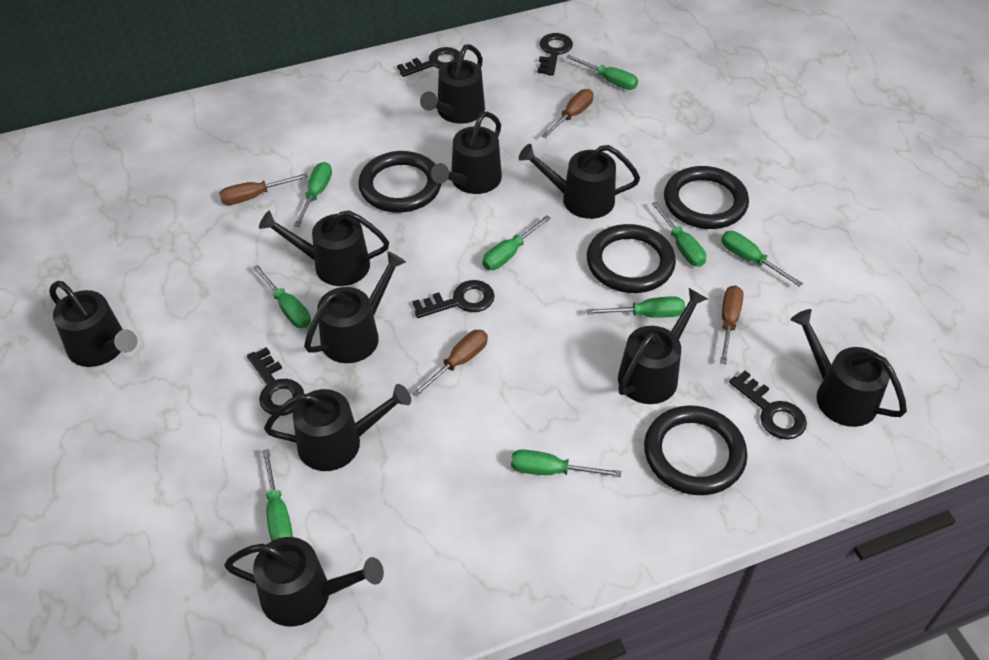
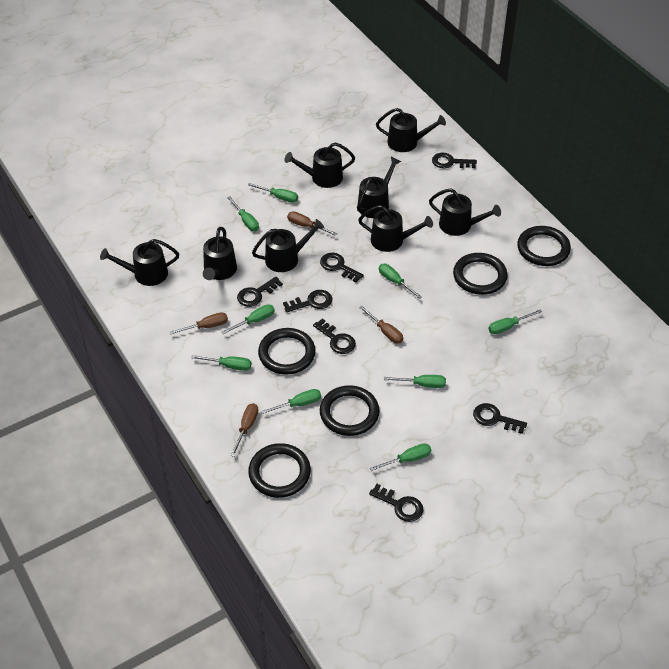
black key: [247,347,304,416] [397,47,460,77] [412,280,495,318] [538,33,573,76] [729,371,807,440] = 5 -> [237,277,283,307] [283,290,333,313] [313,318,356,354] [320,253,364,283] [369,484,423,522] [432,153,477,168] [473,403,527,434] = 7
black ring: [358,151,442,213] [587,224,676,293] [644,405,747,495] [664,166,749,229] = 4 -> [248,443,311,498] [258,328,316,375] [320,385,379,436] [453,253,508,295] [517,226,571,266] = 5
black watering can: [49,281,138,367] [224,537,384,627] [259,210,389,286] [264,384,411,471] [304,251,406,363] [420,44,485,124] [431,112,502,194] [518,144,640,219] [618,288,708,404] [791,309,907,427] = 10 -> [100,239,179,286] [203,227,237,280] [252,219,324,272] [284,143,355,188] [357,157,401,218] [358,205,433,252] [376,108,446,152] [429,188,501,236] = 8

